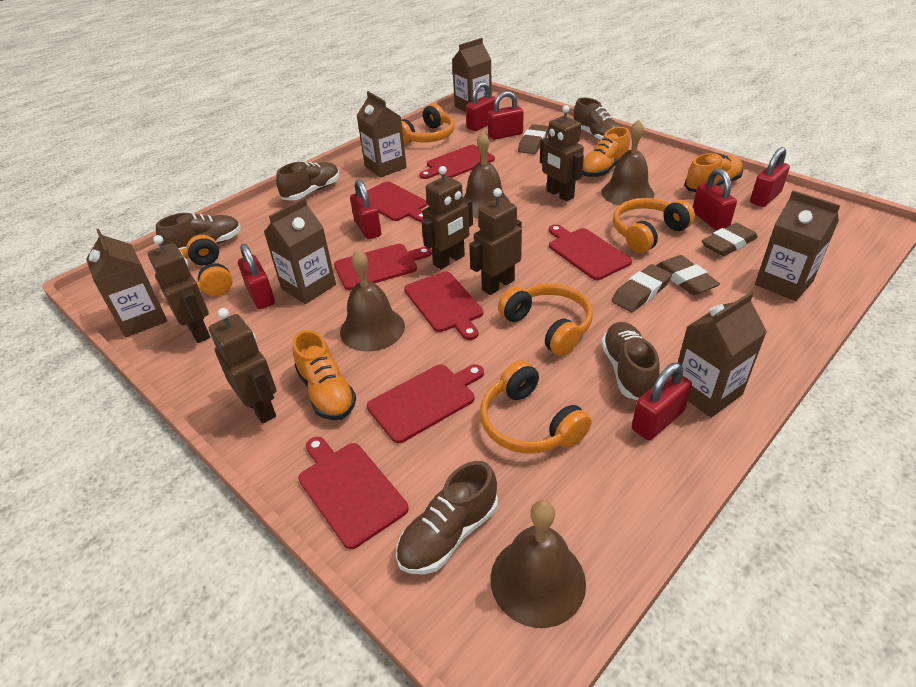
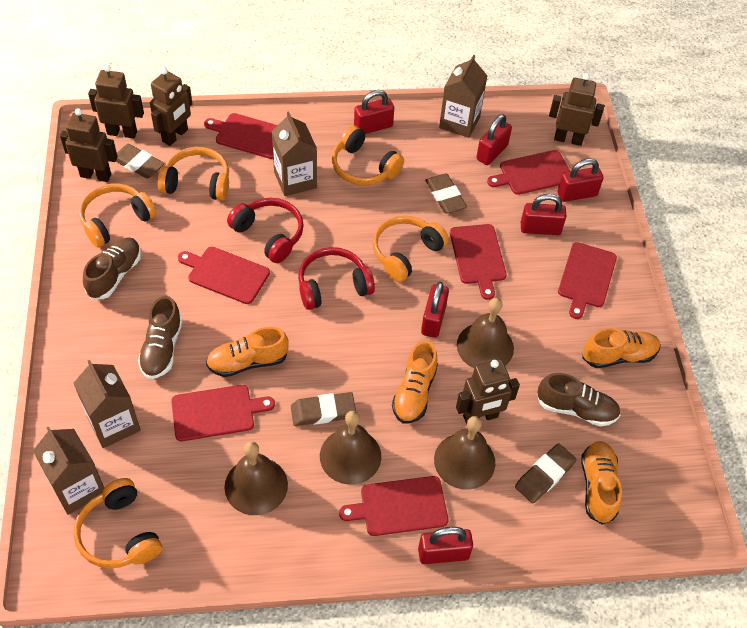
brown carton: [86,229,167,338] [264,198,336,304] [356,91,407,178] [452,38,492,112] [678,292,767,418] [755,190,841,301] = 6 -> [33,426,104,515] [74,360,141,448] [271,112,317,196] [439,55,487,138] = 4
brown shoe: [156,213,241,250] [276,161,340,201] [396,461,498,574] [574,97,620,141] [601,322,660,400] = 5 -> [83,237,141,299] [138,296,183,379] [537,373,620,426] = 3
orange shoe: [293,330,356,420] [582,127,630,177] [684,153,743,192] = 3 -> [206,327,289,377] [392,340,438,423] [581,441,622,525] [582,328,660,368] = 4
red headphones: none = 0 -> [227,198,304,263] [298,247,375,310] = 2
red padlock: [238,244,275,309] [350,179,381,239] [466,82,496,131] [488,91,524,140] [632,363,692,440] [693,168,737,231] [750,147,790,207] = 7 -> [354,90,394,134] [418,527,473,564] [421,282,449,338] [476,114,512,165] [521,194,567,235] [557,159,603,202] = 6

